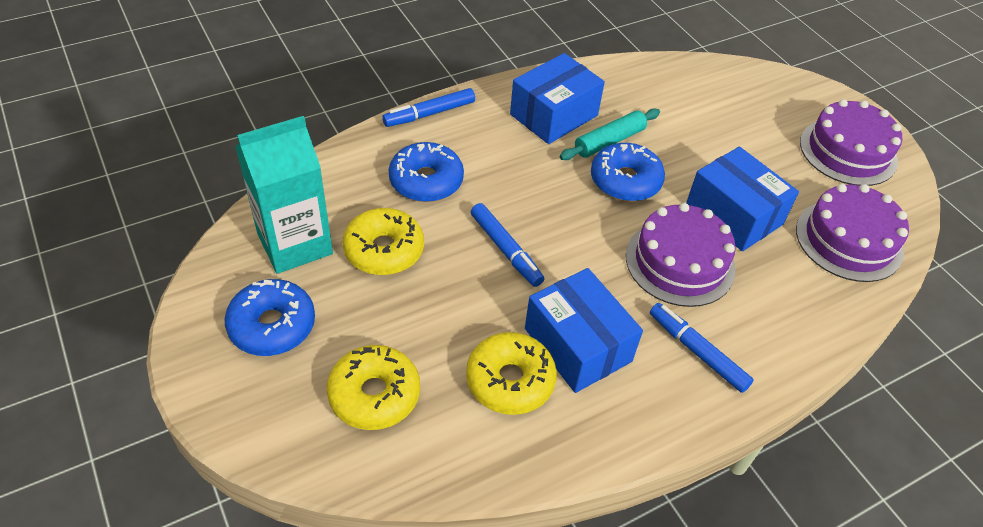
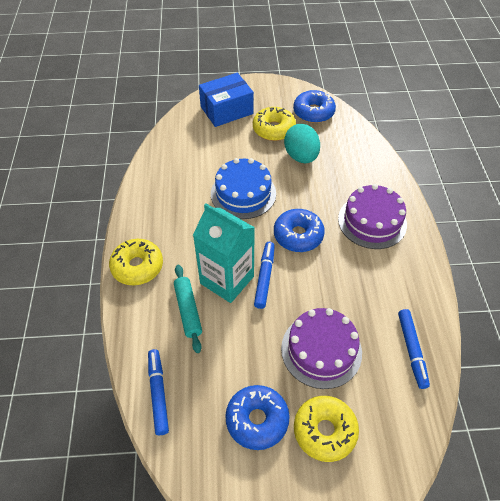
blue box: [510,53,605,144] [525,268,643,393] [686,147,799,251] = 3 -> [199,73,254,127] = 1
blue cake: none = 0 -> [211,158,276,219] = 1
purple cake: [626,203,736,307] [796,184,909,282] [800,99,902,186] = 3 -> [281,308,362,389] [338,184,407,249] = 2
turquoise egg: none = 0 -> [284,124,320,163] = 1

